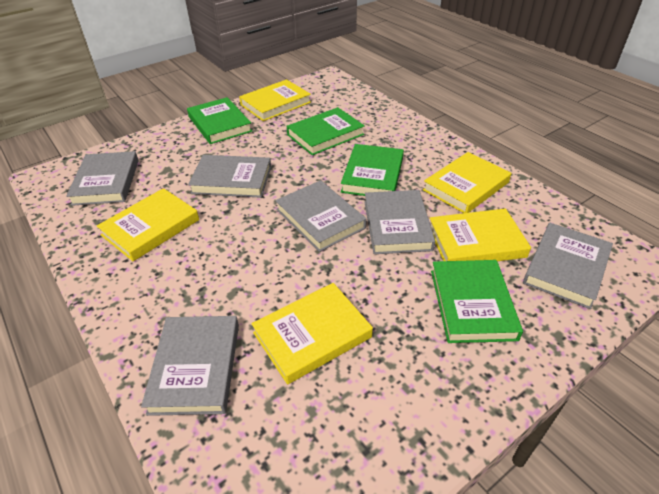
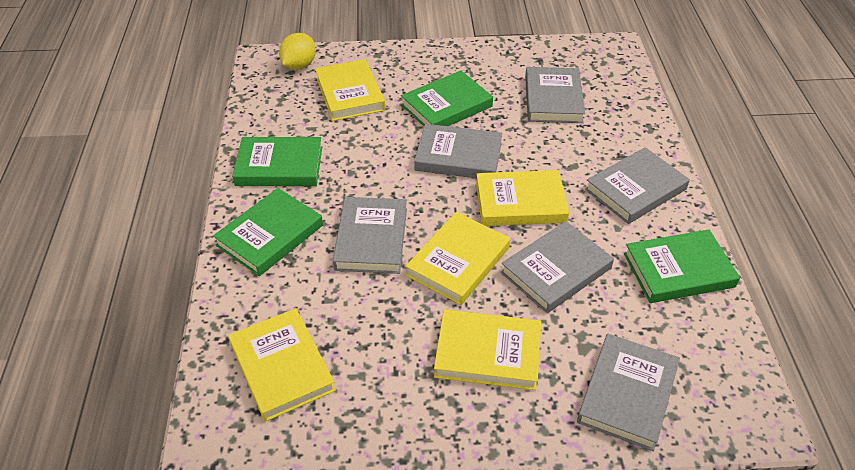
yellow lemon: none = 0 -> [279,33,316,70] = 1

